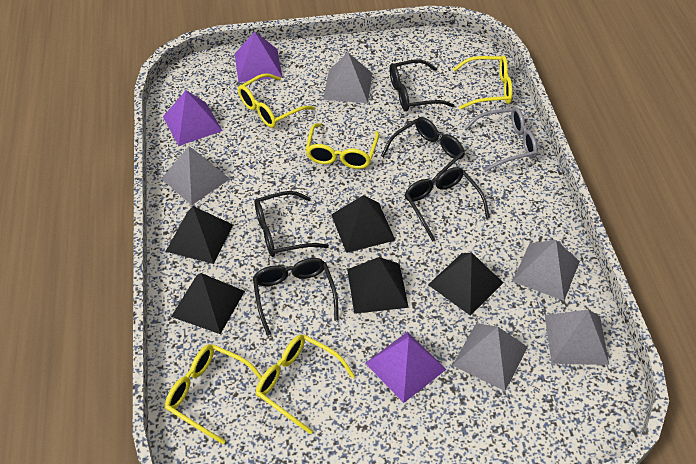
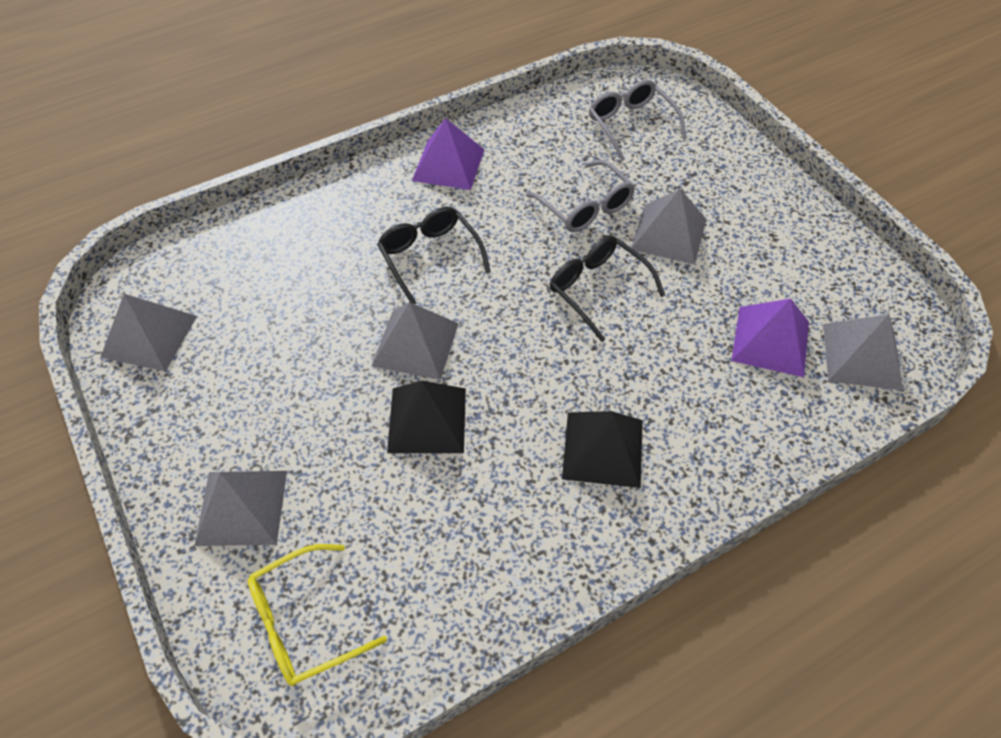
black glasses: [253,258,339,335] [254,191,329,257] [381,117,465,181] [390,59,455,111] [405,167,490,242] = 5 -> [377,207,491,304] [550,235,665,342] = 2
black pyramid: [165,206,233,264] [171,273,245,334] [331,195,395,253] [347,257,409,314] [428,252,503,316] = 5 -> [387,381,466,453] [562,411,643,488] = 2
grey glasses: [464,107,538,172] = 1 -> [526,160,635,232] [589,80,687,161] = 2
purple pyramid: [163,91,222,146] [235,32,282,82] [365,332,446,403] = 3 -> [412,118,485,190] [731,298,809,377] = 2
yellow glasses: [165,344,262,444] [238,73,315,128] [256,334,355,434] [306,123,379,169] [453,56,513,109] = 5 -> [248,544,387,686] = 1

